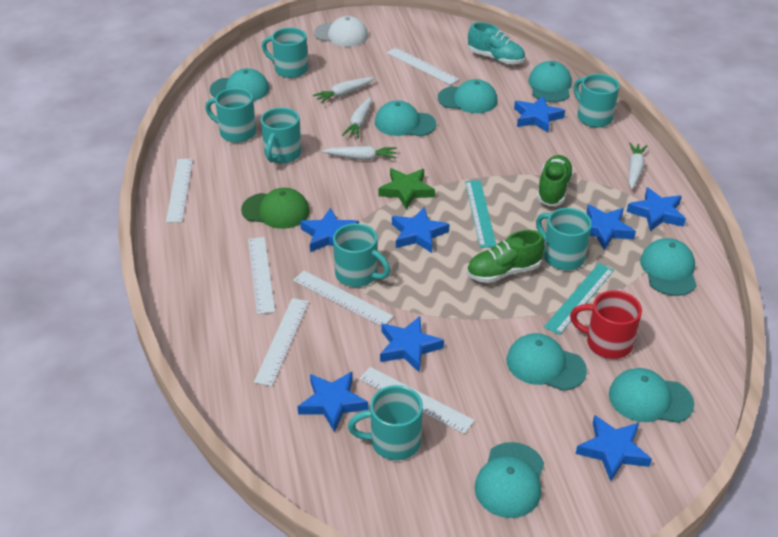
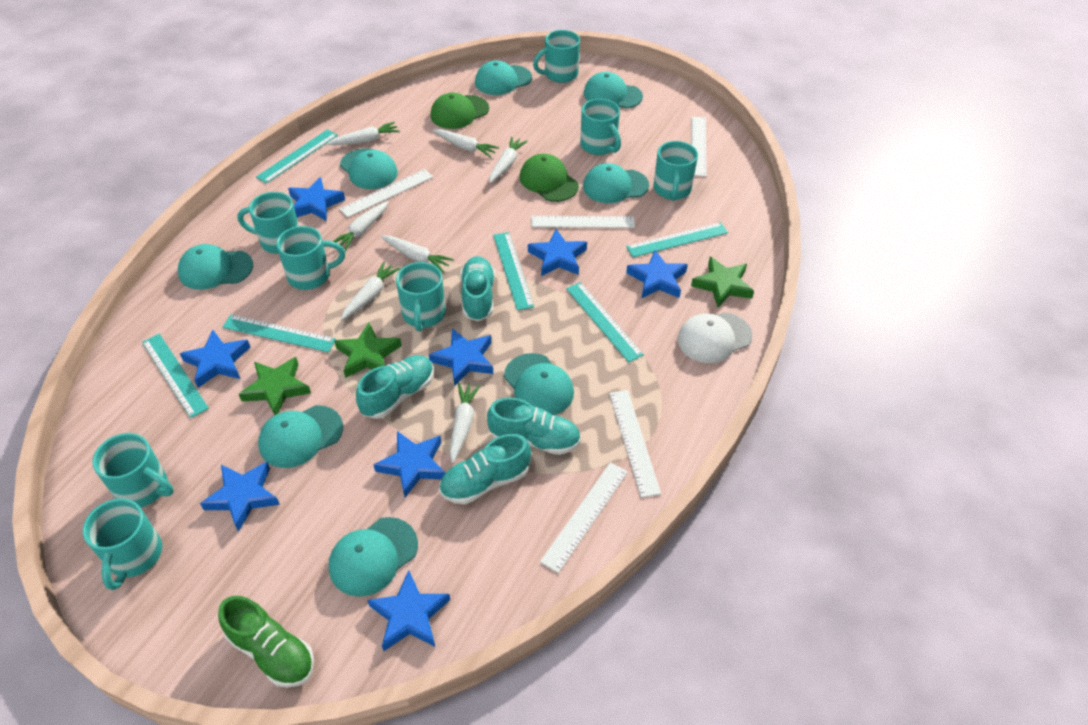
green cap: [241,188,310,229] = 1 -> [431,93,489,129] [520,154,579,202] = 2
green shoe: [467,230,545,283] [537,155,574,206] = 2 -> [218,596,314,688] = 1
green star: [378,168,435,210] = 1 -> [239,357,311,415] [334,323,402,378] [691,257,754,308] = 3
red mug: [570,291,642,359] = 1 -> none = 0
turquoise mug: [205,88,256,143] [261,108,302,163] [262,28,308,78] [333,223,390,287] [348,385,423,460] [536,208,592,270] [574,74,619,127] = 7 -> [83,498,162,590] [92,433,174,508] [237,192,299,254] [276,226,345,290] [396,262,446,332] [533,30,580,83] [580,99,621,155] [653,141,698,201] = 8
turquoise ruler: [465,180,496,248] [544,263,614,335] = 2 -> [142,334,209,418] [222,314,336,352] [256,129,338,184] [493,232,534,310] [566,282,644,362] [626,222,728,257] = 6
turquoise shoe: [468,22,525,65] = 1 -> [356,355,434,419] [439,434,531,505] [460,256,495,321] [487,397,581,455] = 4
white carrot: [313,77,375,104] [322,146,397,160] [342,97,372,138] [629,143,647,189] = 4 -> [326,122,400,145] [333,201,389,251] [341,261,400,320] [381,236,454,272] [433,129,499,158] [450,383,481,463] [489,137,528,183] = 7
white ruler: [166,159,193,223] [248,237,275,314] [254,298,309,386] [293,271,394,326] [359,367,475,434] [387,48,459,85] = 6 -> [339,169,433,218] [531,216,635,228] [540,462,628,573] [609,390,661,498] [691,117,706,177] = 5

